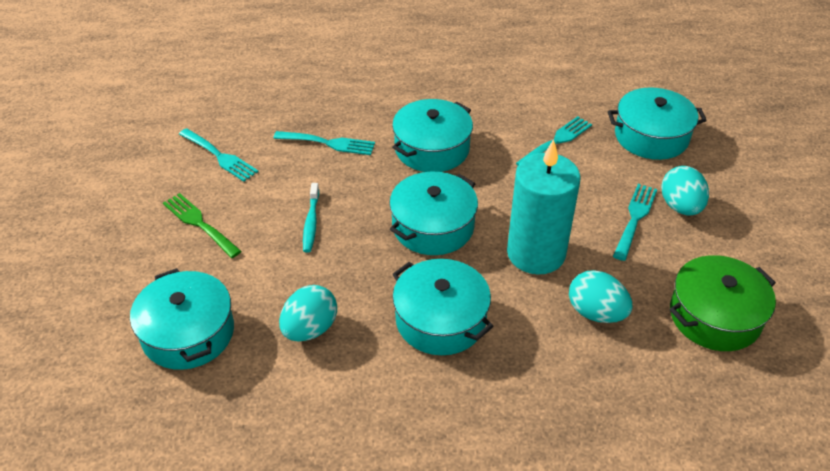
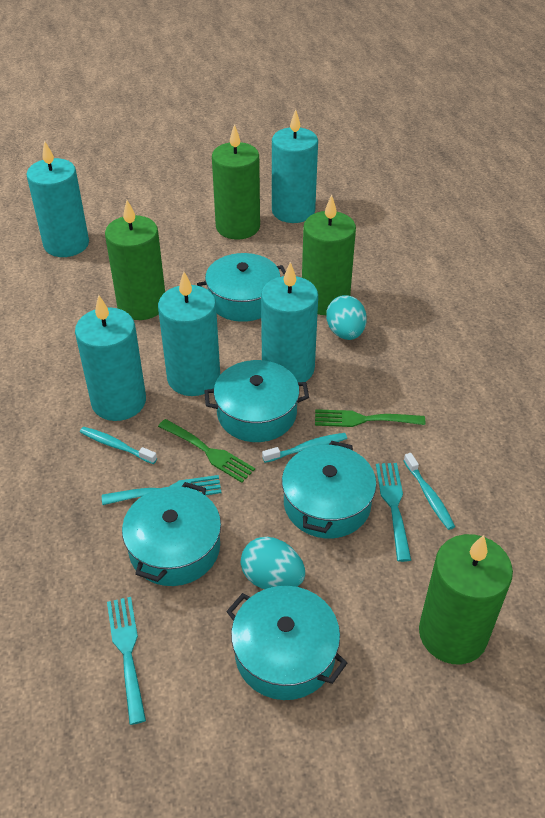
green candle: none = 0 -> [105,200,165,320] [212,124,260,240] [302,195,356,315] [419,534,513,664] = 4
green fork: [163,193,241,258] = 1 -> [158,419,255,483] [315,409,425,427] = 2
green pot: [670,255,776,351] = 1 -> none = 0
turquoise candle: [507,139,581,275] = 1 -> [27,140,89,257] [75,295,146,421] [158,272,220,396] [261,262,318,382] [272,109,318,223] = 5
turquoise egg: [279,285,337,341] [569,270,633,323] [661,166,709,216] = 3 -> [241,537,305,589] [326,295,367,340] = 2
turquoise fork: [179,128,258,182] [273,131,375,155] [516,116,592,165] [613,184,658,261] = 4 -> [102,475,222,505] [107,597,146,725] [376,463,411,562] = 3
turquoise toothbrush: [303,183,319,253] = 1 -> [80,427,157,464] [262,433,347,463] [404,453,455,530] = 3

